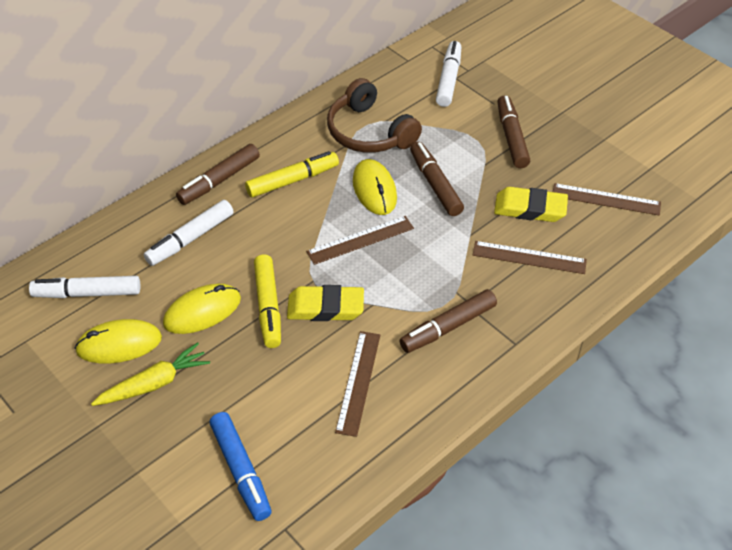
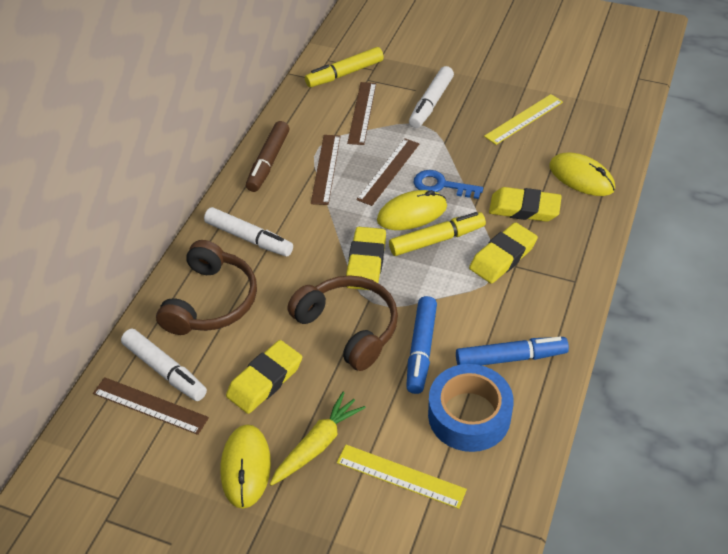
blue key: none = 0 -> [414,170,483,199] = 1
blue marker: [209,412,272,521] = 1 -> [406,296,437,394] [456,337,569,365] = 2
blue tape: none = 0 -> [428,364,514,452] = 1
brown headphones: [327,78,422,153] = 1 -> [156,240,257,335] [287,275,398,371] = 2
brown marker: [176,144,260,205] [399,289,497,353] [410,142,464,216] [497,95,530,168] = 4 -> [246,121,289,192] = 1
yellow eraser: [287,285,364,321] [494,187,568,222] = 2 -> [226,340,302,414] [346,227,386,290] [469,222,538,284] [489,187,562,222] = 4
yellow ruler: none = 0 -> [337,445,467,509] [484,94,563,145] = 2

